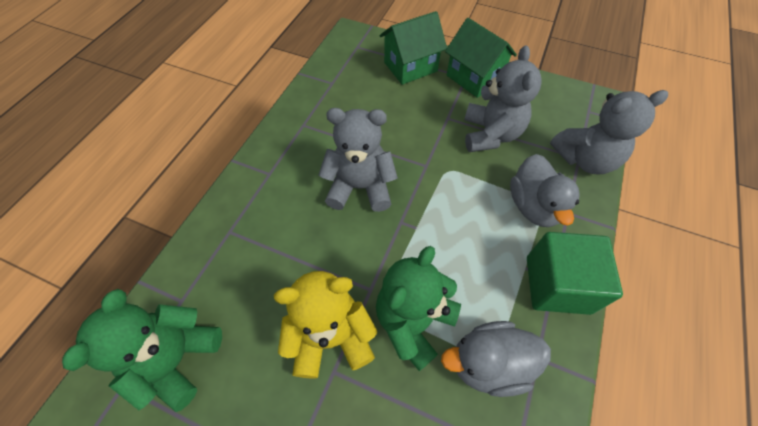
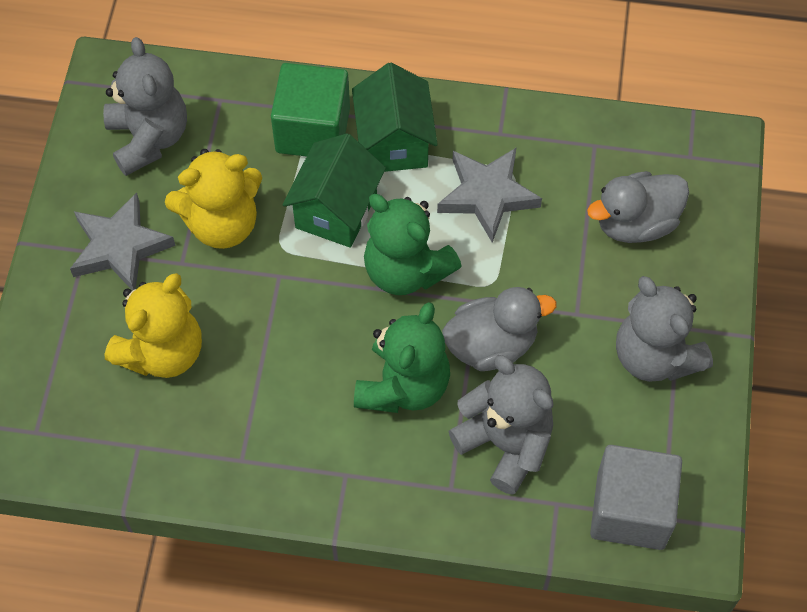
grey cube: none = 0 -> [590,445,682,550] = 1
grey star: none = 0 -> [70,192,175,291] [437,148,542,243] = 2
yellow teddy bear: [274,271,377,379] = 1 -> [105,273,202,378] [165,149,262,249] = 2

